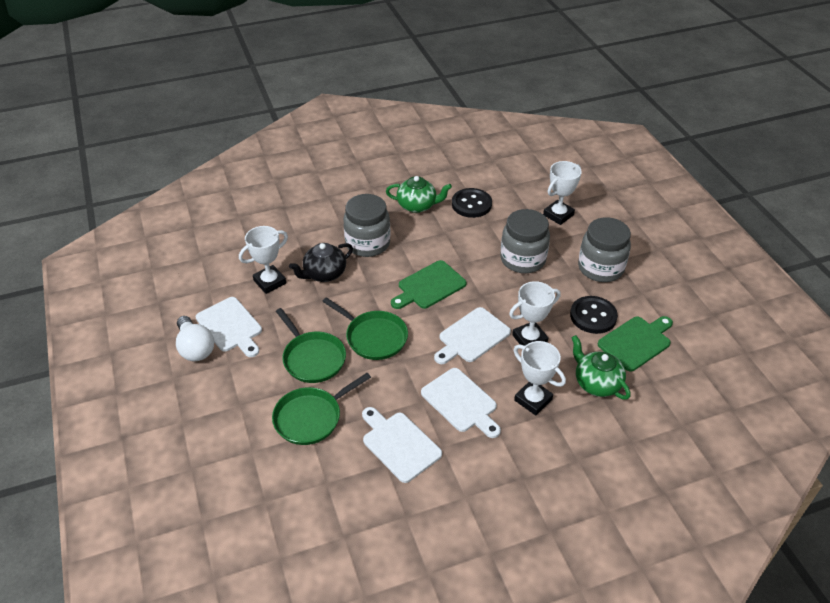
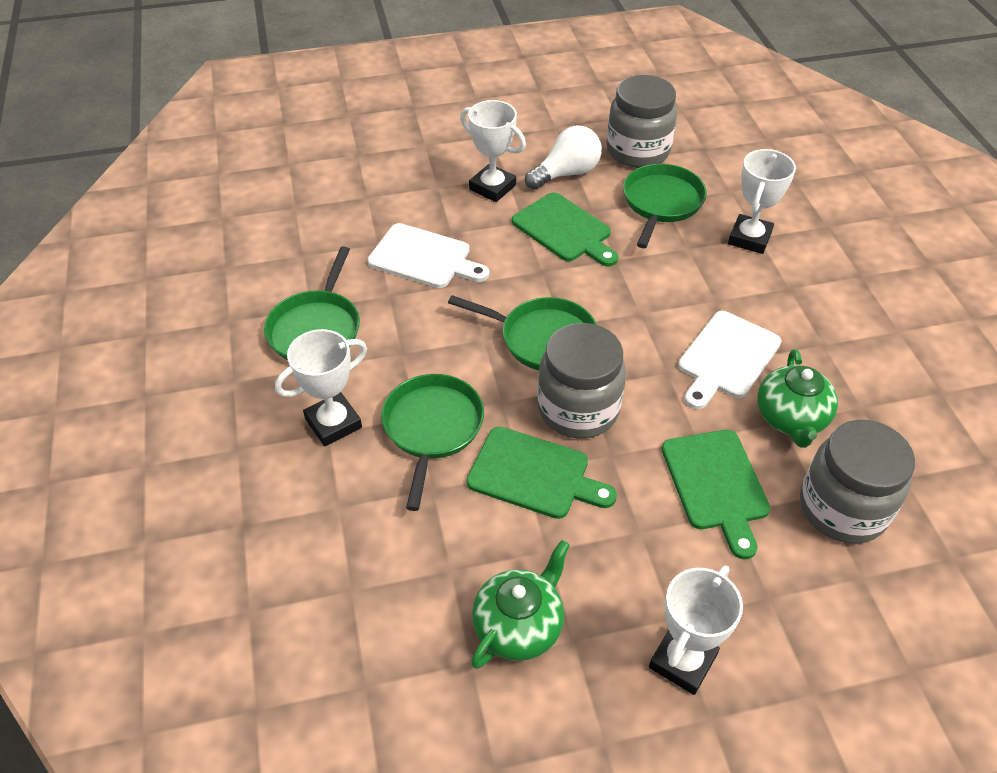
black button: [452,188,492,218] [570,296,618,334] = 2 -> none = 0
black teapot: [289,243,353,282] = 1 -> none = 0
green cutting board: [391,260,467,309] [598,316,673,371] = 2 -> [466,427,617,519] [512,192,618,267] [662,430,770,559] = 3
green pan: [272,373,371,445] [276,308,346,383] [322,297,408,360] = 3 -> [264,246,360,360] [381,374,484,511] [448,295,597,370] [623,164,707,248] = 4
white cutting board: [196,297,262,357] [362,407,442,483] [421,368,501,438] [434,307,511,364] = 4 -> [367,223,489,288] [678,311,781,409] = 2

